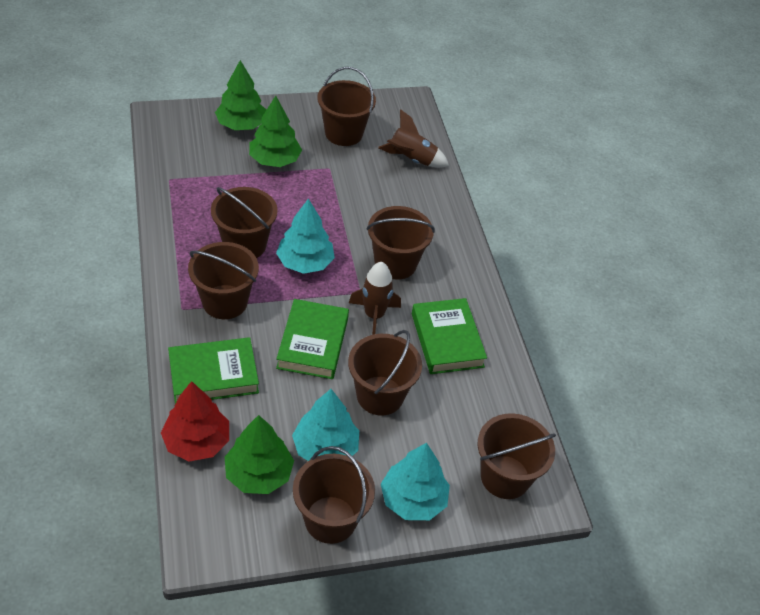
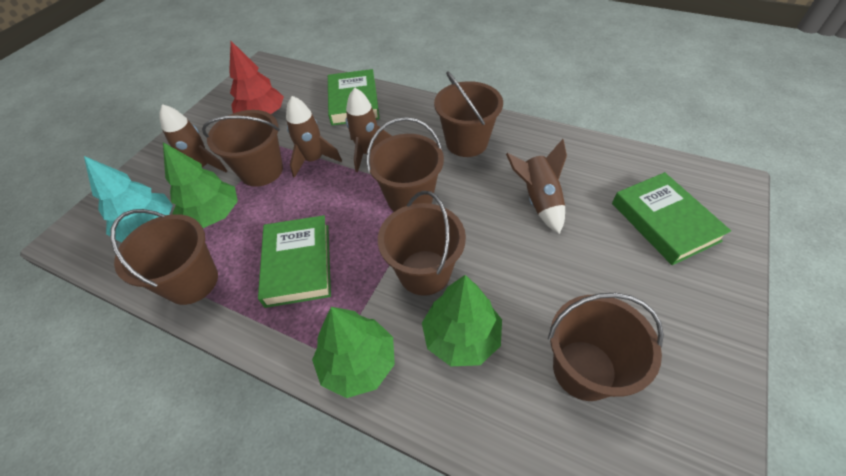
brown bucket: [188,242,259,319] [211,187,278,258] [293,446,375,544] [318,67,376,146] [348,330,422,415] [366,206,435,280] [478,413,556,499] = 7 -> [110,209,218,305] [202,110,283,187] [366,117,444,212] [378,191,466,296] [434,72,503,157] [548,293,664,401] = 6
brown rocket: [349,262,401,335] [378,109,449,168] = 2 -> [159,104,227,172] [286,96,342,178] [346,88,391,172] [506,139,567,234] = 4
turquoise tree: [276,199,335,274] [292,389,359,461] [381,443,450,520] = 3 -> [84,156,173,243] = 1

